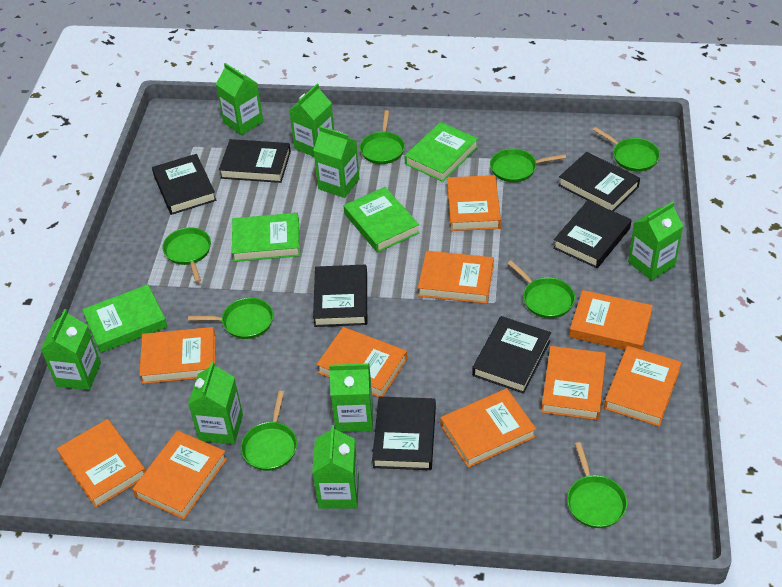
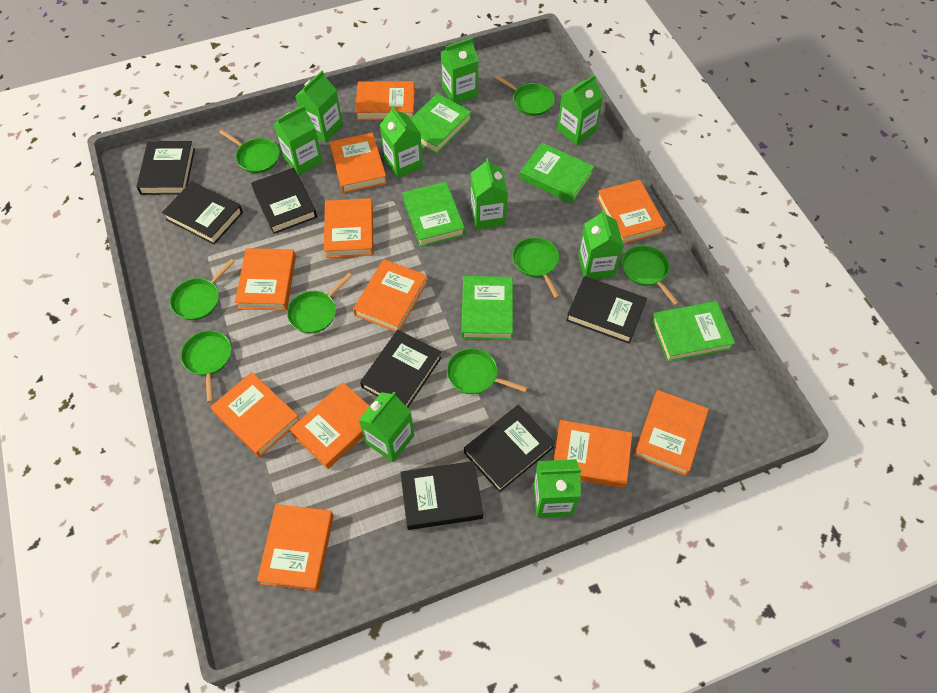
green book: [82,285,168,353] [232,213,300,262] [344,187,419,253] [404,122,478,182] = 4 -> [402,182,465,247] [411,93,471,154] [461,276,513,340] [519,143,595,203] [651,301,735,362] = 5
green carton: [41,309,101,390] [188,361,243,444] [216,63,263,135] [289,84,334,157] [312,425,359,509] [313,126,360,198] [329,363,373,432] [628,202,683,281] = 8 -> [274,105,323,175] [295,70,343,143] [359,392,414,462] [380,106,423,178] [441,38,479,104] [471,158,508,229] [533,459,581,518] [557,74,603,145] [578,209,624,280] = 9
orange book: [57,419,146,508] [132,430,227,519] [139,327,216,384] [317,327,407,397] [418,251,494,304] [440,388,536,468] [447,175,501,231] [541,346,606,420] [569,290,653,350] [604,346,682,426] = 10 -> [210,372,299,457] [235,248,296,311] [257,504,334,591] [289,382,370,469] [324,198,374,258] [329,133,387,193] [353,259,427,332] [355,81,415,120] [553,420,632,488] [597,180,666,244] [634,390,709,476] = 11

